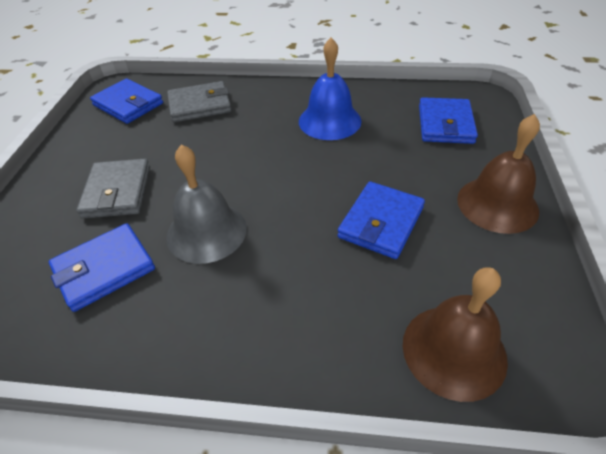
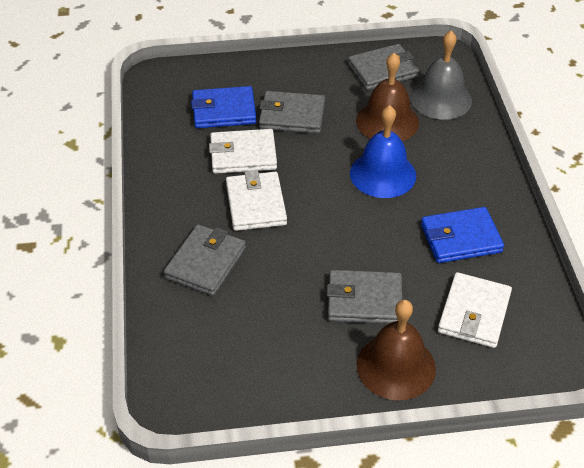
blue wallet: [49,223,155,312] [90,79,163,124] [337,181,425,259] [419,97,478,144] = 4 -> [191,86,256,128] [421,207,504,263] = 2
grey wallet: [76,159,150,219] [167,81,231,122] = 2 -> [164,224,246,296] [259,91,325,134] [327,270,402,324] [348,44,420,90] = 4
white wallet: none = 0 -> [209,129,277,174] [226,170,287,231] [438,272,512,348] = 3

